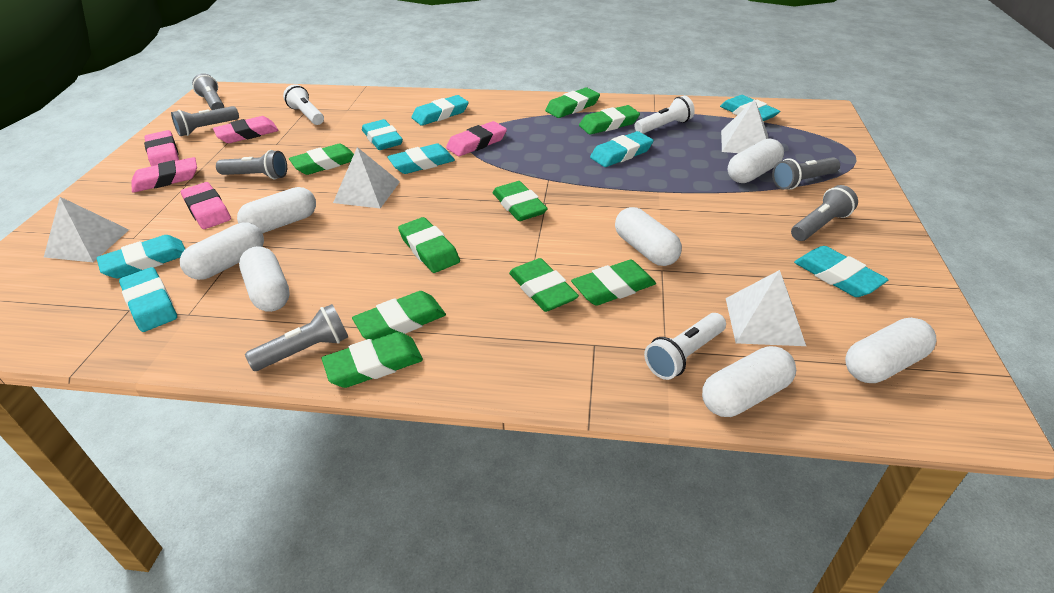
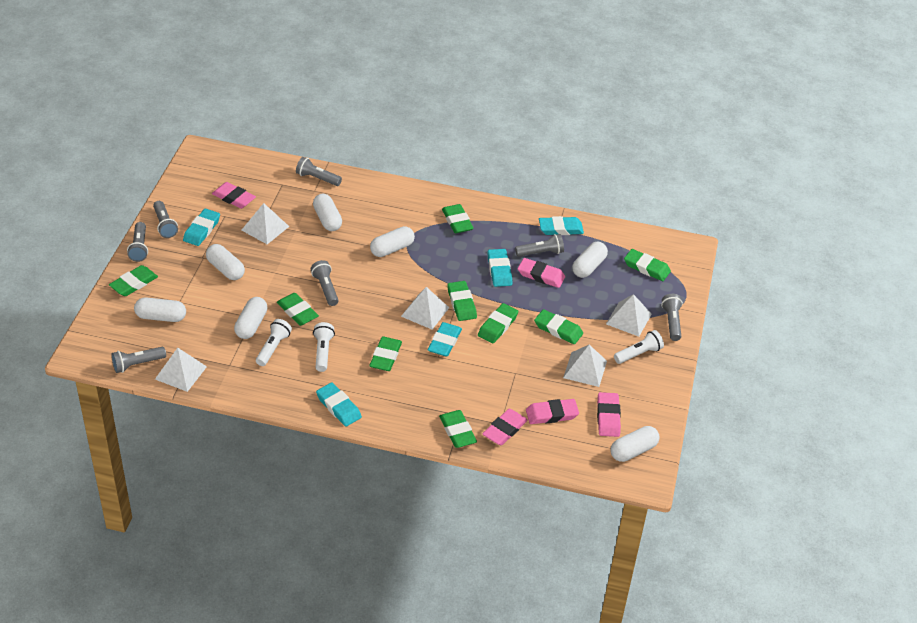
grey flashlight: [171,106,239,136] [192,73,224,110] [216,150,287,179] [245,304,348,371] [772,157,840,190] [791,185,858,241] = 6 -> [111,347,166,373] [127,222,148,262] [153,201,178,238] [296,157,342,186] [311,260,339,306] [515,234,564,257] [661,294,683,341] = 7
turquoise eraser: [96,235,185,279] [119,267,177,332] [362,119,403,150] [387,144,455,174] [411,95,469,126] [590,131,654,167] [720,95,780,121] [794,246,889,297] = 8 -> [183,209,220,246] [316,382,362,426] [428,322,462,357] [488,249,512,287] [539,216,584,235] = 5
white pyramid: [44,197,129,262] [333,147,400,208] [721,99,768,153] [726,270,806,346] = 4 -> [155,348,207,392] [242,203,289,244] [401,287,449,329] [563,345,607,387] [606,294,652,337] = 5

